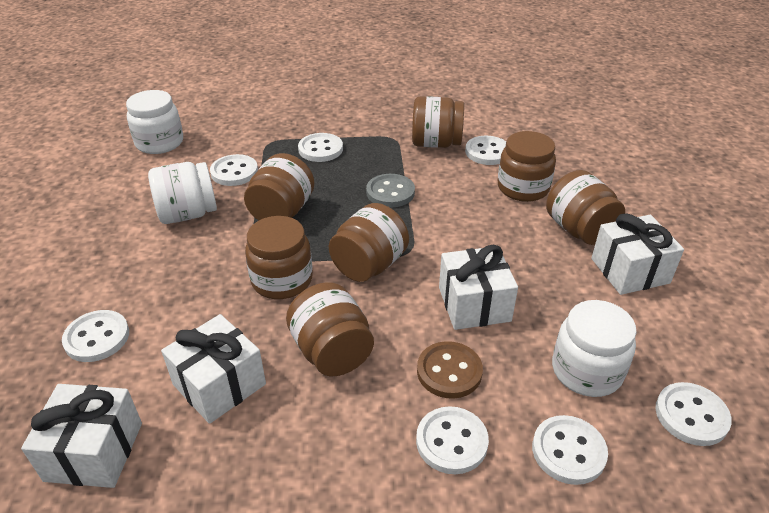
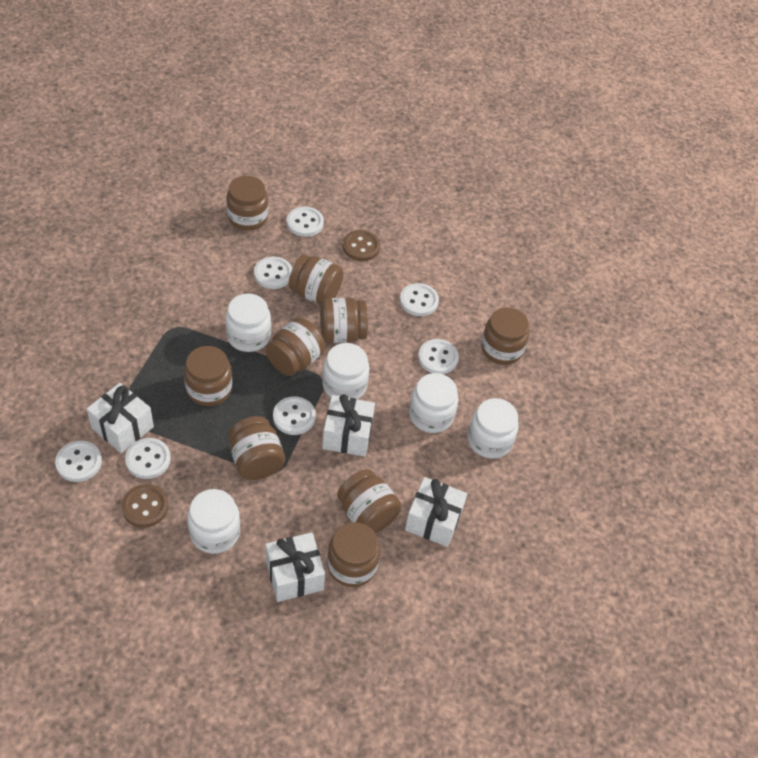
brown button: [417,341,483,399] = 1 -> [121,484,169,528] [343,230,380,261] = 2
brown jar: [244,153,315,220] [245,216,313,299] [286,282,374,376] [329,203,409,282] [412,96,464,148] [498,131,556,202] [546,170,625,245] = 7 -> [184,346,232,406] [226,176,268,230] [229,416,285,480] [266,318,325,376] [289,254,344,305] [320,298,368,343] [327,522,380,587] [337,469,402,533] [481,307,529,365] = 9
grey button: [366,174,415,208] = 1 -> none = 0
white jar: [126,90,183,154] [148,162,217,224] [552,300,637,397] = 3 -> [187,489,240,554] [225,294,271,352] [322,343,370,399] [409,373,458,433] [468,398,519,459] = 5

